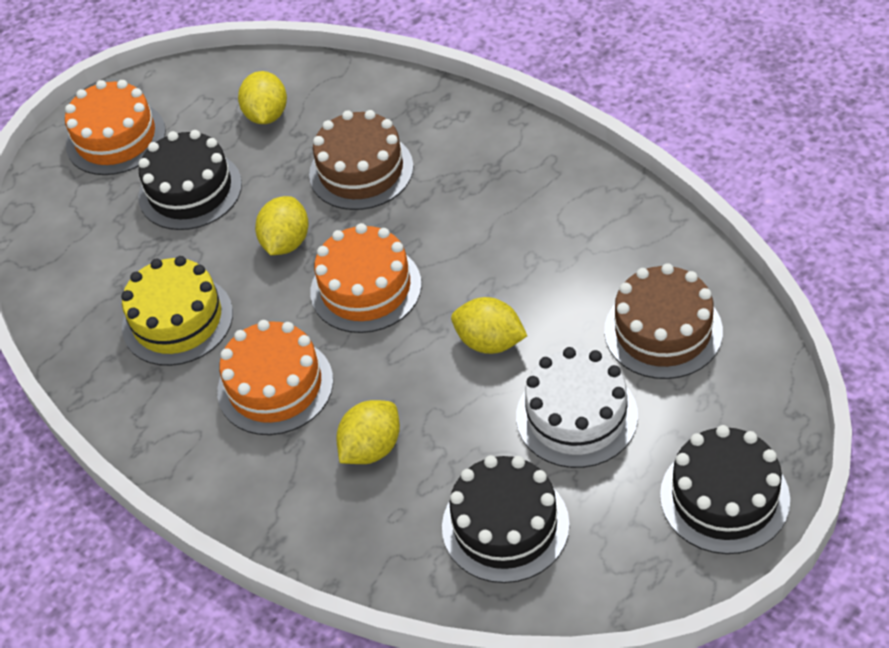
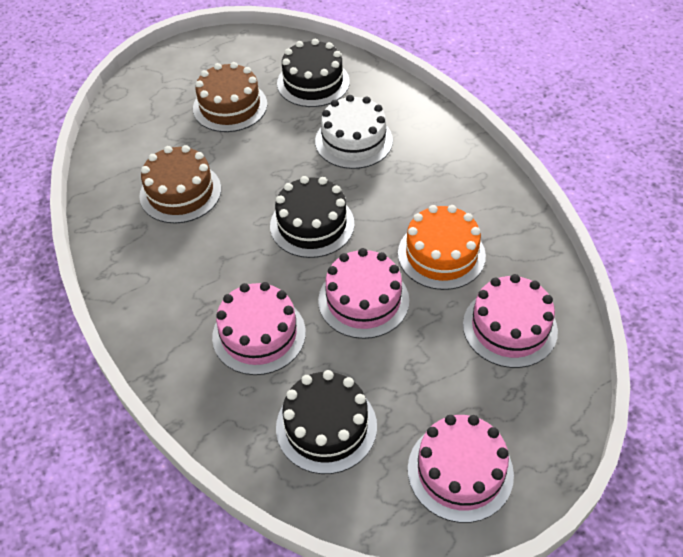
orange cake: [65,80,166,175] [217,320,333,435] [310,223,422,333] = 3 -> [398,205,486,290] = 1
pink cake: none = 0 -> [212,282,306,375] [318,248,409,339] [408,415,514,523] [463,274,558,368] = 4
yellow cake: [121,256,233,366] = 1 -> none = 0
yellow lemon: [238,71,287,124] [255,196,309,255] [336,400,400,464] [451,297,527,354] = 4 -> none = 0

